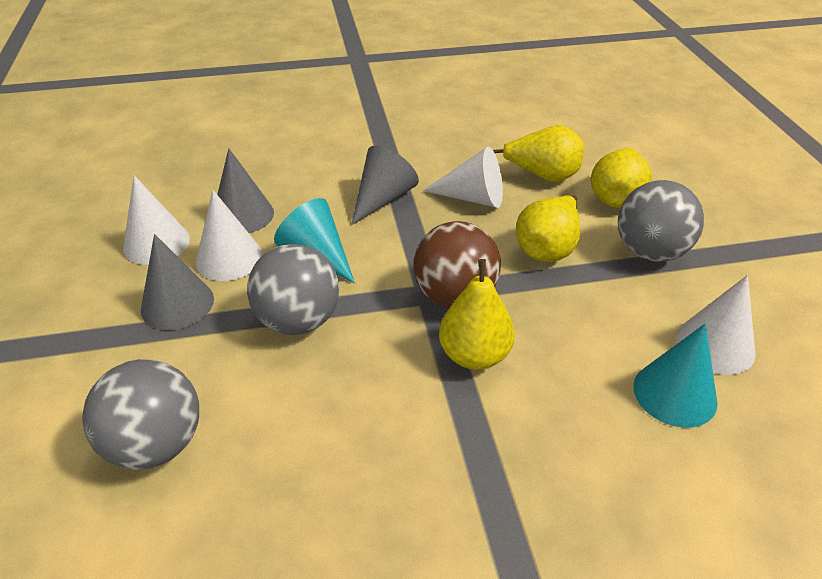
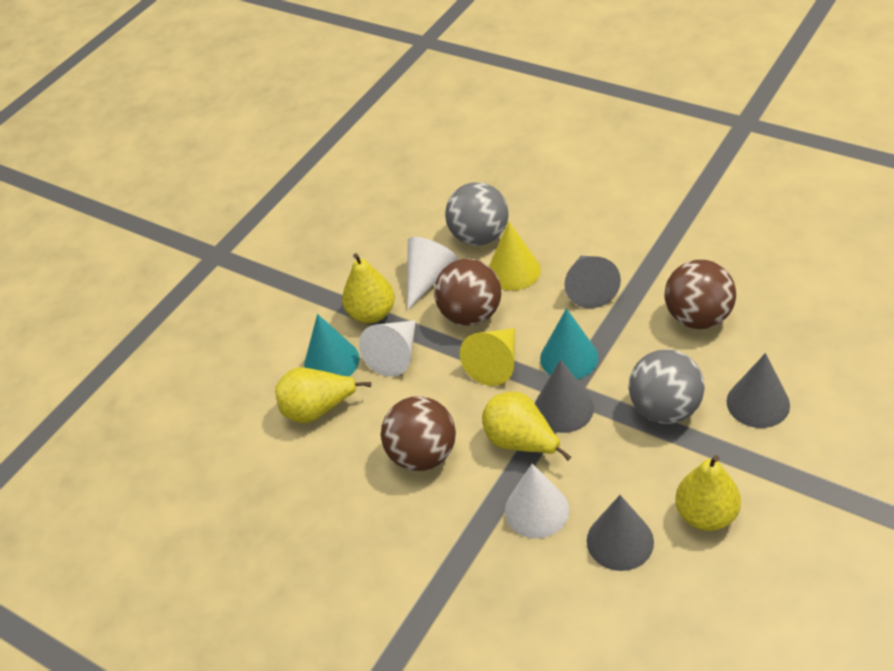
brown ball: [414,221,501,308] = 1 -> [381,396,456,471] [434,258,501,326] [665,260,736,329] = 3
grey ball: [82,359,199,470] [247,244,339,335] [618,180,704,262] = 3 -> [445,182,509,246] [629,349,705,424] = 2
grey cone: [141,234,214,330] [217,148,274,233] [351,146,419,225] = 3 -> [535,360,594,433] [564,256,621,308] [587,495,654,571] [727,353,790,428] = 4
white cone: [123,175,190,265] [196,190,263,281] [423,147,503,208] [676,275,756,375] = 4 -> [359,320,416,377] [407,237,458,310] [505,464,569,539] = 3
yellow cone: none = 0 -> [460,328,515,386] [489,222,541,291] = 2

